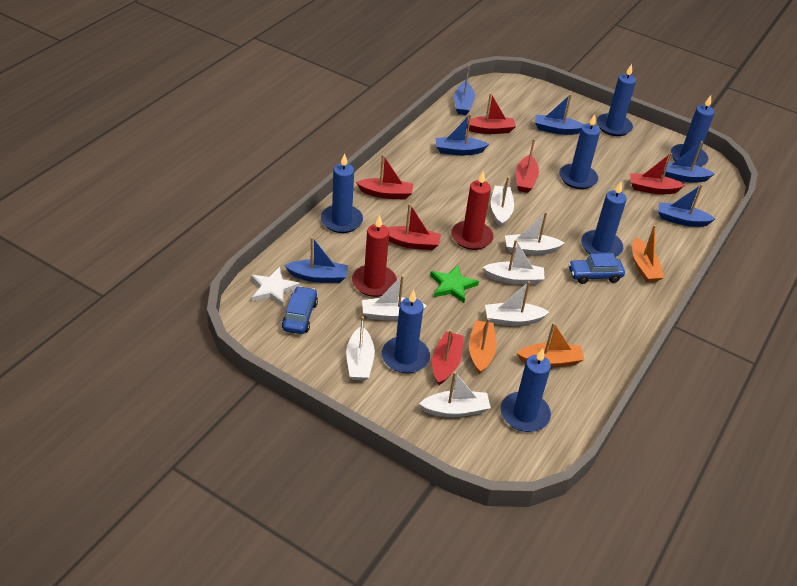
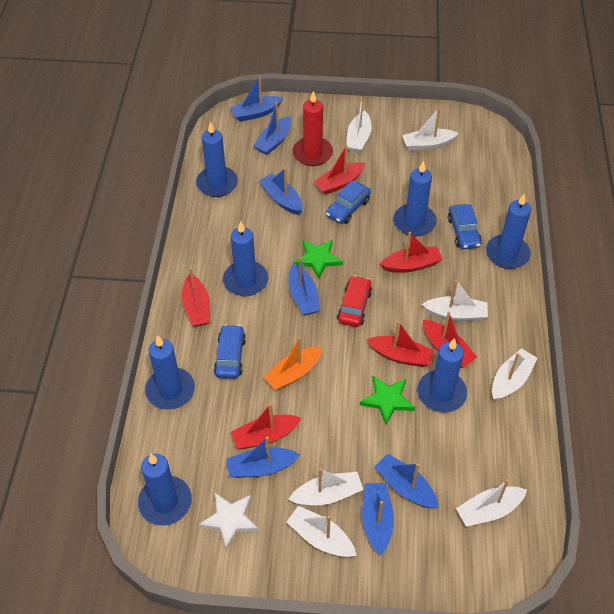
blue boat: [284,237,348,283] [435,114,489,155] [454,65,475,115] [535,94,584,135] [658,184,715,227] [663,141,715,183] = 6 -> [226,436,300,478] [230,75,283,122] [254,101,292,155] [259,167,303,215] [288,257,320,316] [362,483,394,555] [375,454,439,509] = 7
blue car: [282,286,318,334] [568,253,625,284] = 2 -> [214,324,246,379] [326,180,371,224] [448,204,482,249] = 3
green star: [430,265,479,303] = 1 -> [294,239,343,279] [360,376,415,425] = 2
orange boat: [469,318,496,374] [517,322,584,367] [632,225,664,283] = 3 -> [263,337,322,390] = 1
red candle: [352,215,397,297] [451,171,494,250] = 2 -> [293,91,333,166] = 1
red car: none = 0 -> [337,275,372,327] = 1

